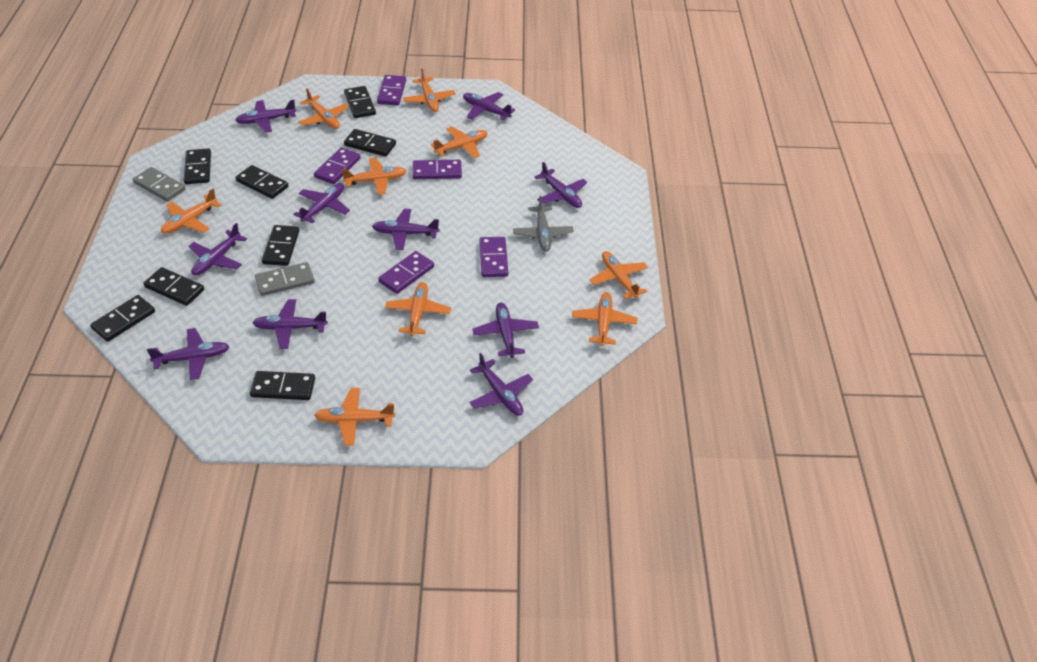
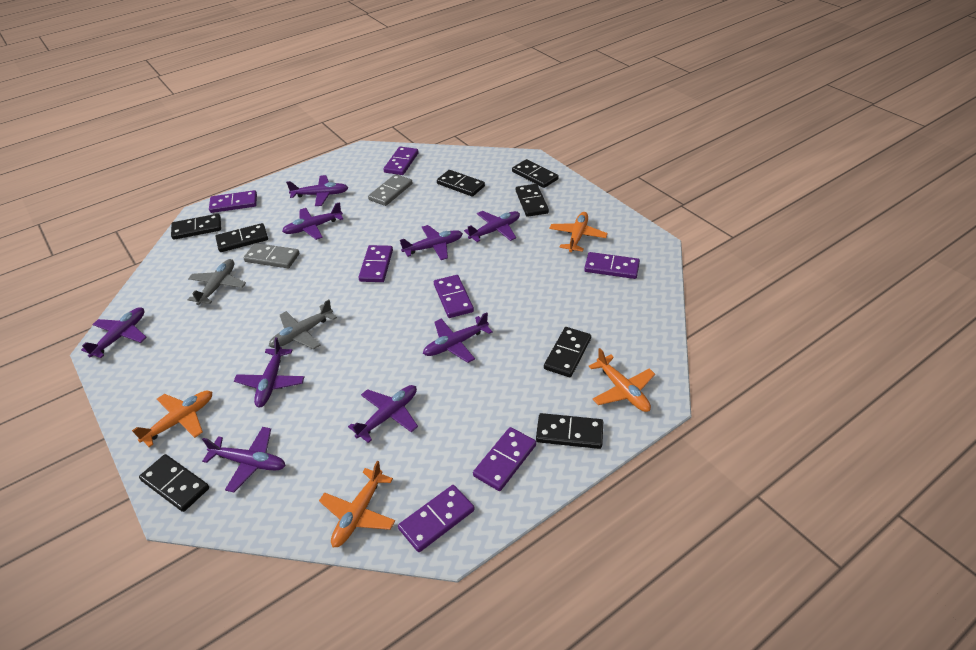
grey plane: [513,196,574,252] = 1 -> [188,259,246,305] [269,300,337,349] = 2
orange plane: [161,189,222,234] [299,88,349,129] [314,388,395,446] [341,158,406,195] [385,282,451,336] [403,68,456,112] [431,126,488,158] [572,292,637,346] [590,251,648,299] = 9 -> [132,391,212,447] [319,461,395,548] [549,212,608,252] [589,348,655,412] = 4
purple domino: [314,148,361,184] [377,75,406,105] [378,251,434,294] [413,160,462,179] [479,237,508,277] = 5 -> [209,190,257,213] [358,245,393,282] [384,147,419,175] [398,485,475,552] [434,275,474,318] [473,427,536,491] [584,252,640,279] = 7
purple plane: [147,328,230,380] [188,223,247,275] [235,100,296,133] [253,299,328,349] [294,183,350,224] [372,209,440,250] [463,92,515,120] [469,353,533,416] [472,302,539,358] [535,162,587,208] = 10 -> [81,307,147,358] [202,427,286,492] [234,337,305,407] [282,202,343,240] [286,175,348,206] [348,385,418,443] [400,225,463,260] [423,313,493,363] [464,211,520,242] = 9

